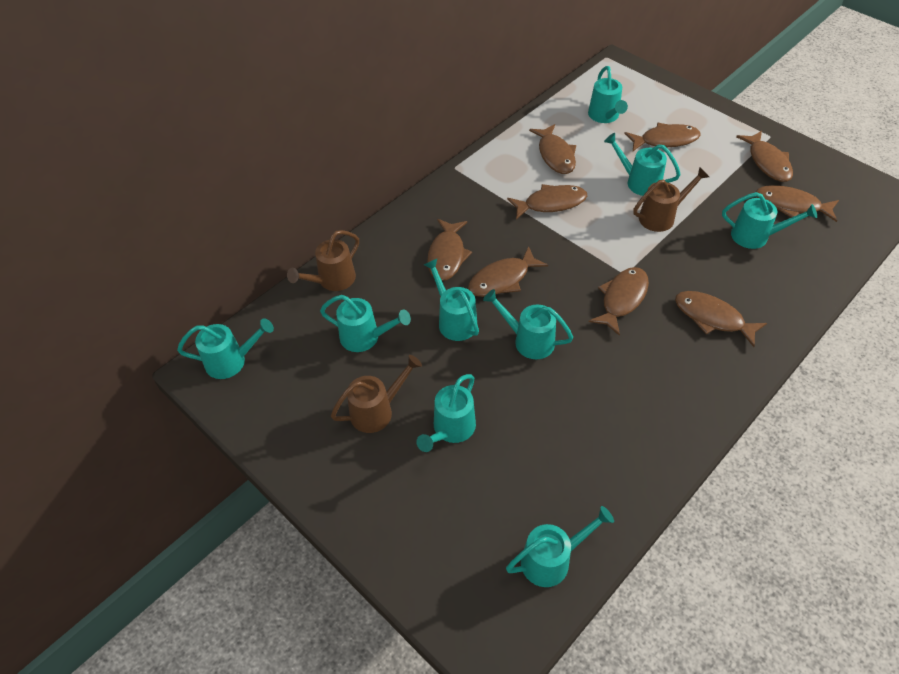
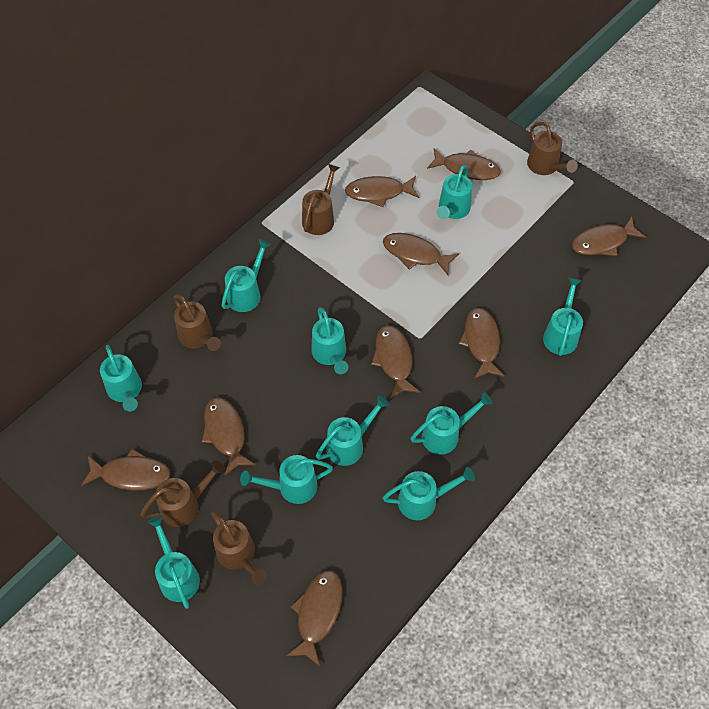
brown watering can: [287,230,359,291] [331,355,422,433] [633,167,709,232] = 3 -> [140,460,225,527] [173,294,221,351] [211,511,267,585] [302,164,340,235] [527,122,578,175] = 5
turquoise watering can: [177,318,274,379] [320,295,411,352] [416,374,476,452] [424,259,479,341] [483,289,573,359] [506,506,614,587] [588,66,628,123] [604,133,681,196] [722,192,817,249] = 9 -> [100,345,142,411] [148,515,200,609] [221,239,271,312] [240,455,333,504] [311,307,348,374] [316,395,389,466] [383,467,475,520] [410,392,493,455] [437,165,472,219] [543,278,583,356] = 10

